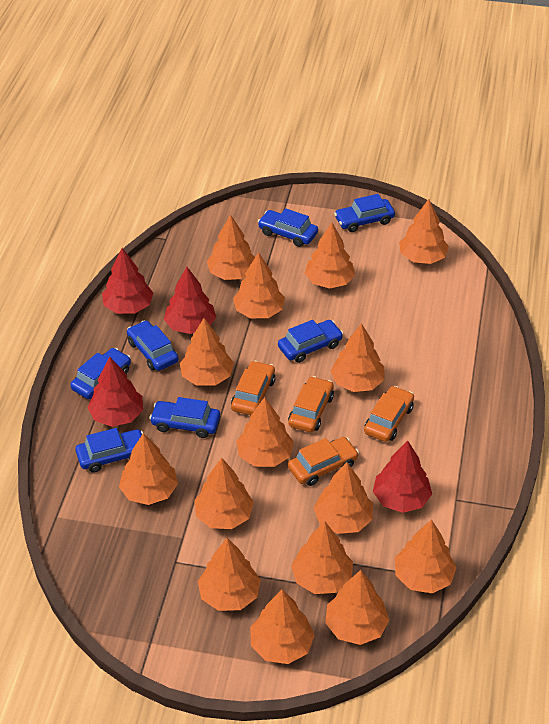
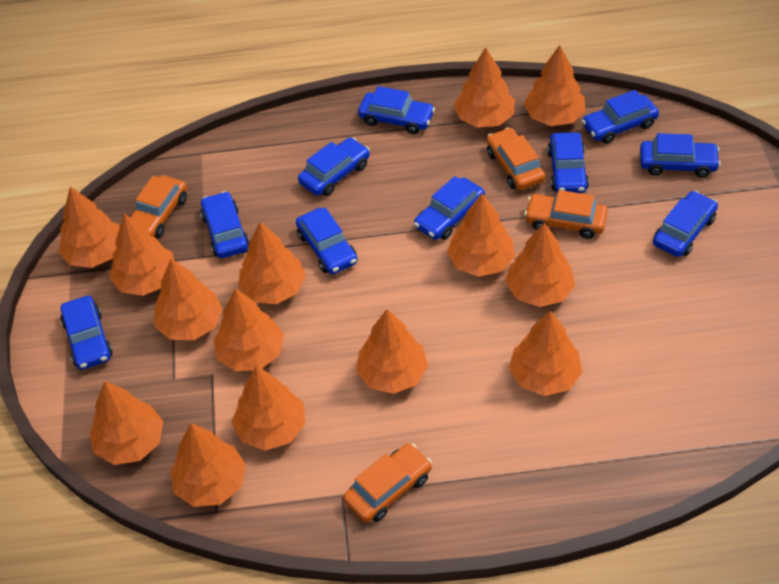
blue car: [70,348,131,399] [75,428,143,473] [127,320,179,371] [149,397,220,438] [258,208,318,247] [278,320,343,363] [334,194,395,232] = 7 -> [60,296,113,370] [200,191,249,258] [296,208,357,274] [298,137,370,196] [358,86,435,134] [414,176,485,240] [547,132,589,193] [582,90,659,144] [640,133,720,178] [653,191,718,257] = 10
orange tree: [119,433,178,505] [180,318,234,386] [194,458,254,529] [198,538,261,611] [207,214,255,280] [233,252,285,318] [236,397,294,467] [251,590,315,664] [291,521,353,594] [305,223,355,289] [314,462,373,534] [325,570,390,645] [331,323,385,392] [395,520,457,593] [399,199,449,264] = 15 -> [58,187,120,268] [89,381,163,465] [109,213,174,296] [154,259,223,340] [170,423,246,507] [214,288,284,371] [232,366,305,450] [239,222,306,304] [356,309,428,394] [447,193,515,277] [454,47,515,128] [505,222,575,307] [509,311,582,396] [524,45,586,126] = 14
red tree: [87,357,143,427] [102,248,153,314] [164,267,216,334] [373,441,432,513] = 4 -> none = 0

